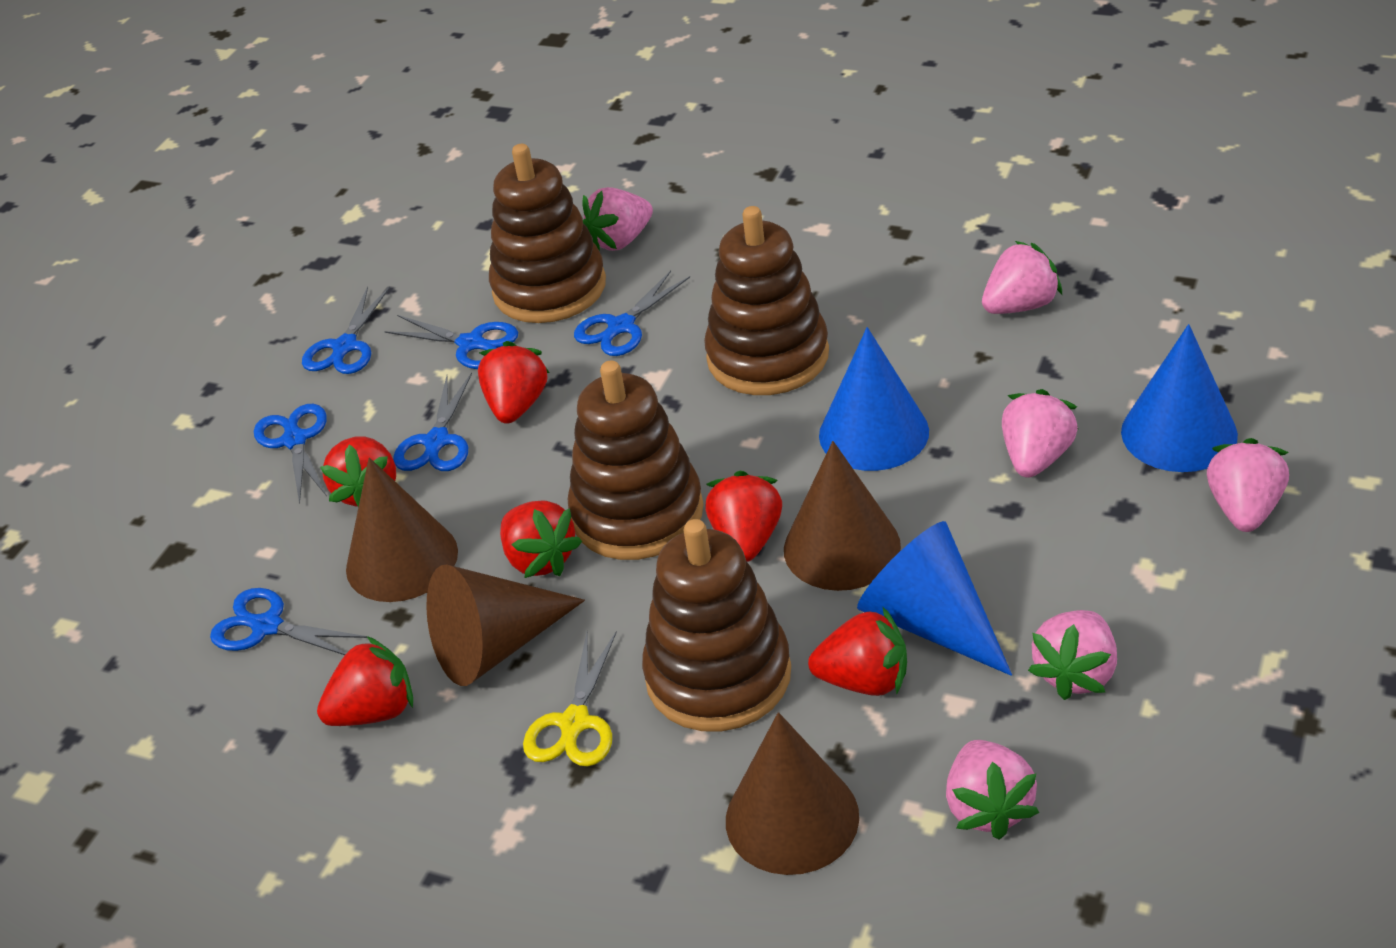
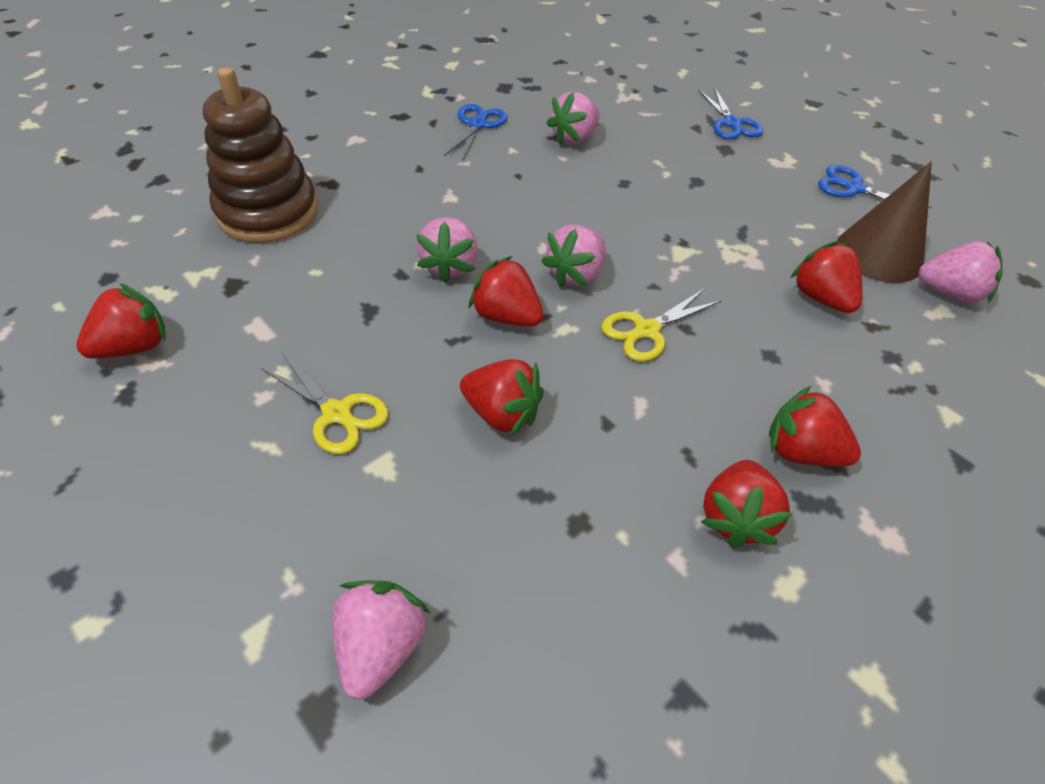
blue cone: [819,327,929,471] [857,521,1012,676] [1121,324,1238,472] = 3 -> none = 0
blue scissors: [210,588,369,655] [254,404,327,504] [302,286,390,374] [384,315,518,369] [393,373,472,471] [574,270,690,356] = 6 -> [444,104,507,161] [699,88,763,140] [818,165,932,217] = 3
brown cone: [346,458,458,602] [426,565,585,686] [726,712,859,875] [784,441,901,591] = 4 -> [837,162,932,283] = 1
brown stacking toy: [489,144,606,323] [568,361,704,560] [642,519,791,731] [704,206,829,395] = 4 -> [203,67,318,243] = 1
pink strawberry: [582,187,653,251] [946,740,1039,840] [982,241,1062,314] [1002,389,1078,478] [1028,610,1117,700] [1207,438,1289,532] = 6 -> [332,580,430,699] [416,217,478,283] [541,225,605,287] [546,91,600,145] [918,241,1003,303] = 5
yellow scissors: [523,631,617,766] = 1 -> [261,352,389,454] [601,288,722,362] = 2

